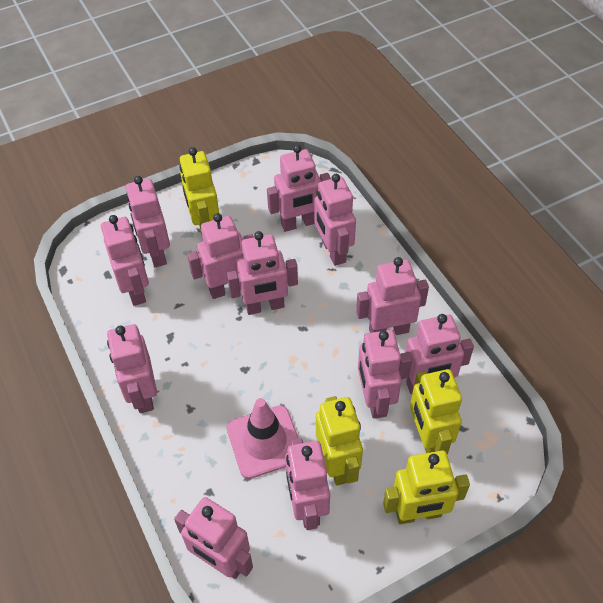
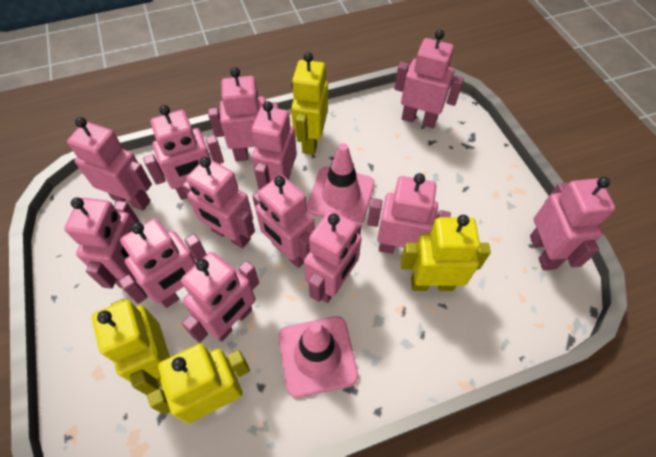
pink robot: [101,215,149,306] [107,324,157,413] [126,176,170,267] [174,497,253,579] [187,213,254,299] [227,231,298,315] [267,145,331,232] [285,438,330,530] [314,174,356,266] [356,257,429,335] [358,330,401,419] [399,314,474,394] = 12 -> [64,197,140,289] [67,117,152,211] [119,218,207,308] [143,105,224,200] [181,252,259,343] [182,157,255,249] [208,67,279,161] [251,101,297,190] [252,175,315,268] [304,210,362,303] [367,173,451,254] [395,30,464,128] [530,177,615,270] = 13
pink traffic cone: [227,398,299,479] = 1 -> [278,316,358,398] [307,143,374,223] = 2

